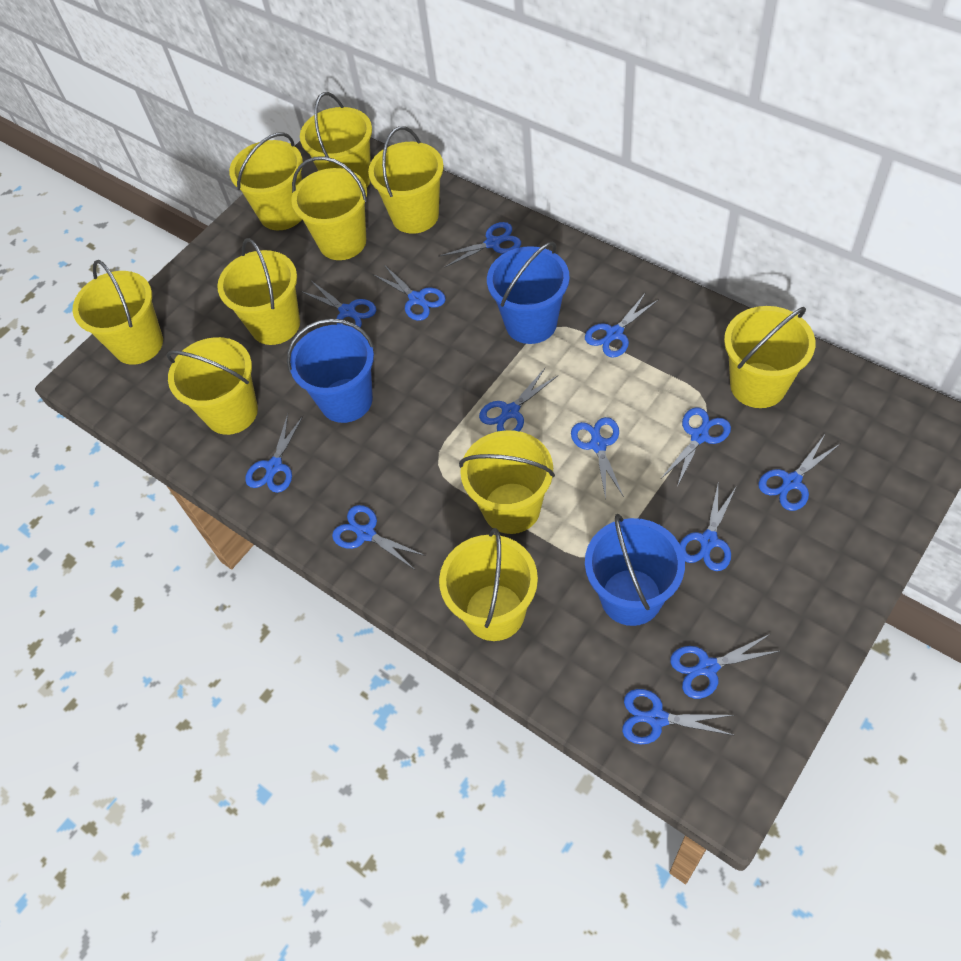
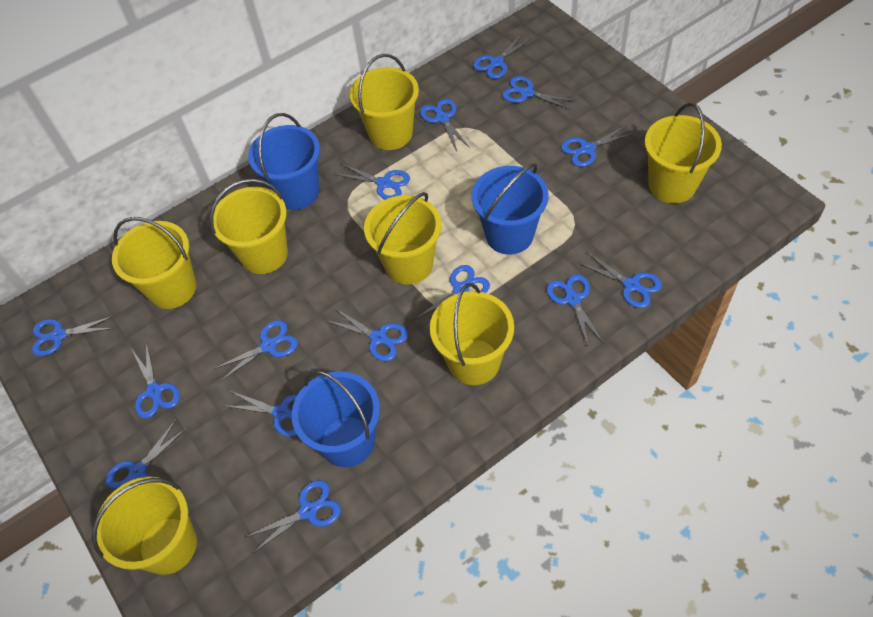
blue scissors: [245,414,303,493] [301,281,376,328] [332,505,426,570] [374,265,446,321] [438,222,521,268] [479,368,557,432] [571,417,624,499] [585,292,659,358] [622,689,735,745] [661,408,731,487] [670,634,780,699] [680,485,737,571] [758,436,840,511] = 13 -> [32,316,115,356] [106,419,188,489] [132,342,180,418] [213,320,298,382] [225,391,298,437] [246,480,341,553] [327,308,408,361] [335,164,410,200] [415,265,490,329] [420,99,470,151] [473,34,532,79] [502,76,575,110] [547,274,604,348] [561,125,635,167] [578,252,662,308] = 15
yellow bucket: [73,260,163,365] [166,337,258,435] [217,238,300,345] [229,132,303,230] [291,156,367,260] [300,92,372,188] [368,126,444,234] [439,528,538,641] [459,430,555,534] [724,306,815,408] = 10 -> [92,477,197,575] [112,217,196,309] [210,179,288,274] [350,54,419,150] [364,192,442,285] [430,283,514,385] [645,103,722,203] = 7

